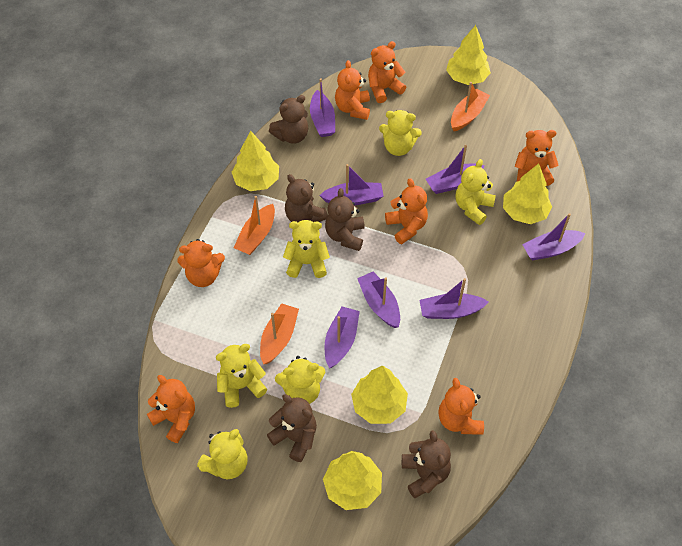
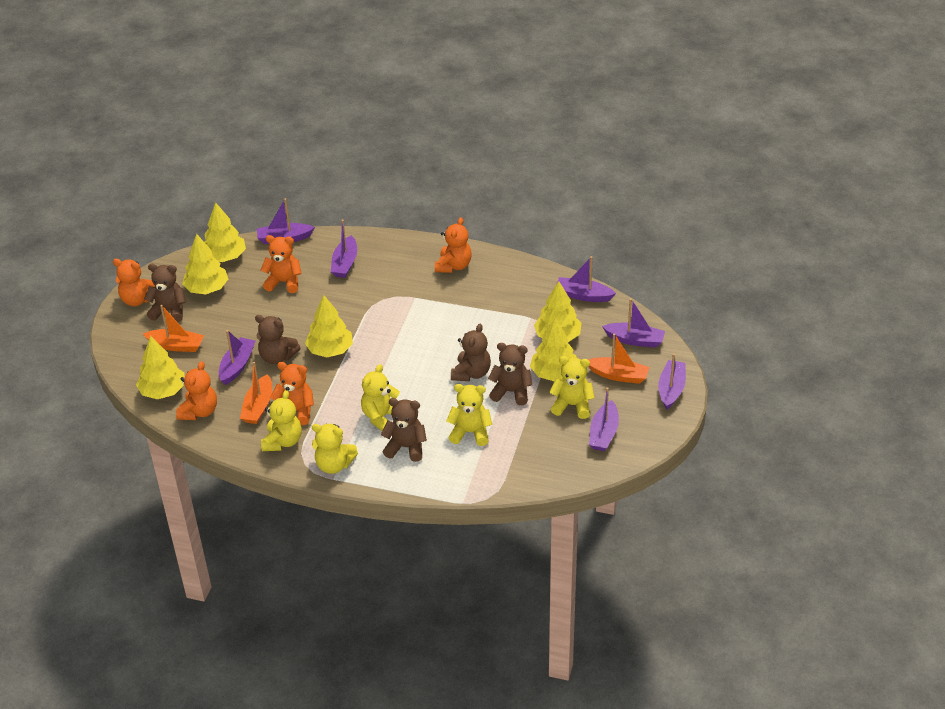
orange teddy bear: [147,375,195,443] [177,239,225,287] [335,60,370,120] [368,41,406,103] [385,178,428,244] [438,378,484,435] [515,130,558,186] = 7 -> [113,259,155,306] [176,361,217,420] [261,235,302,293] [270,362,314,425] [435,217,472,273] = 5
yellow teddy bear: [197,429,248,479] [216,344,267,408] [275,356,325,404] [283,220,330,278] [379,110,422,156] [456,159,496,225] = 6 -> [261,390,302,451] [312,424,358,474] [361,364,400,431] [446,384,492,446] [549,356,595,419] = 5
yellow tree: [231,131,279,191] [323,451,382,510] [351,365,408,424] [446,25,491,85] [503,164,552,224] = 5 -> [136,336,185,399] [182,234,228,294] [204,202,246,262] [305,295,353,357] [530,318,577,381] [534,281,582,342] = 6

